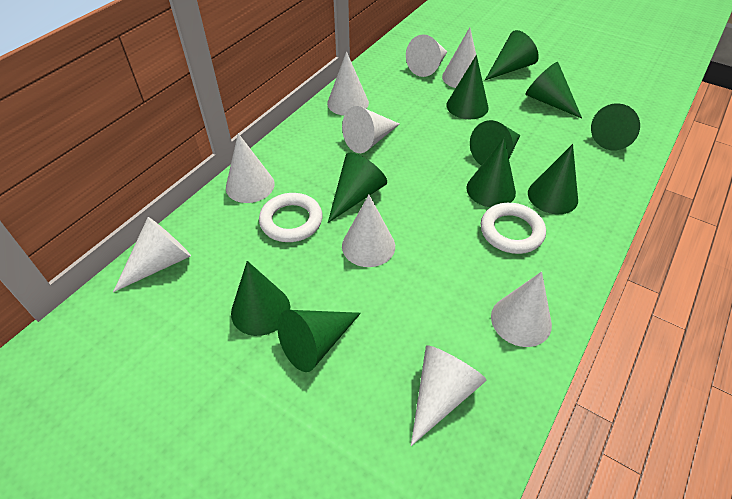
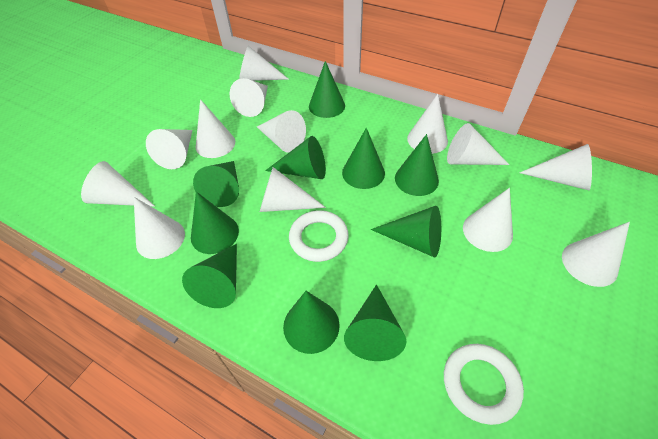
white cone: [113,217,191,292] [226,133,275,203] [327,51,369,116] [342,106,399,153] [342,195,395,267] [406,34,447,77] [411,345,487,446] [442,27,476,88] [491,272,552,347] = 9 -> [81,161,155,207] [134,197,185,259] [146,129,192,169] [195,99,235,158] [230,78,268,117] [239,46,289,81] [257,110,306,153] [260,167,326,212] [407,94,448,154] [447,123,509,165] [463,188,513,252] [519,144,592,190] [562,222,630,287] = 13

